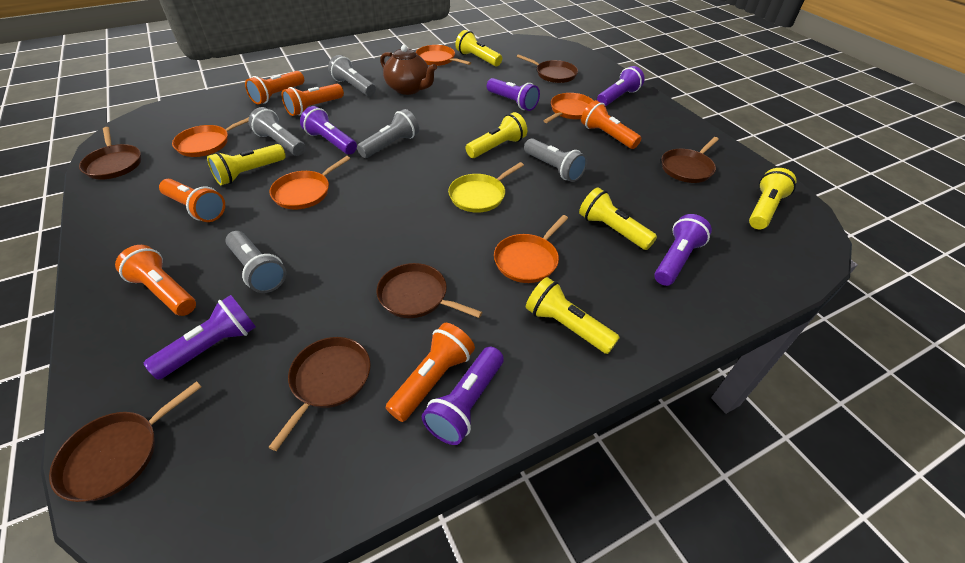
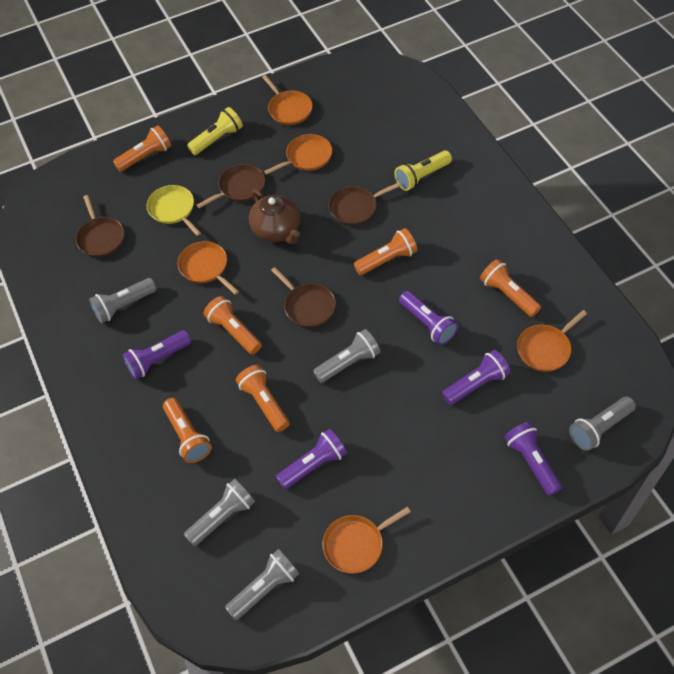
brown pan: [49,381,202,502] [79,127,141,180] [269,337,371,451] [377,263,482,318] [516,54,578,83] [661,137,719,183] = 6 -> [76,195,124,257] [197,164,265,208] [271,267,336,328] [328,182,401,225] = 4
purple flashlight: [144,295,256,380] [300,106,357,155] [422,347,504,445] [487,78,540,111] [597,66,645,106] [654,214,712,286] = 6 -> [122,330,191,379] [276,429,347,489] [399,291,459,345] [442,350,511,405] [504,422,562,496] = 5
yellow flashlight: [207,144,286,185] [455,30,502,66] [465,112,527,158] [526,277,620,354] [579,187,657,250] [749,168,797,229] = 6 -> [187,107,243,155] [394,150,452,191] = 2

